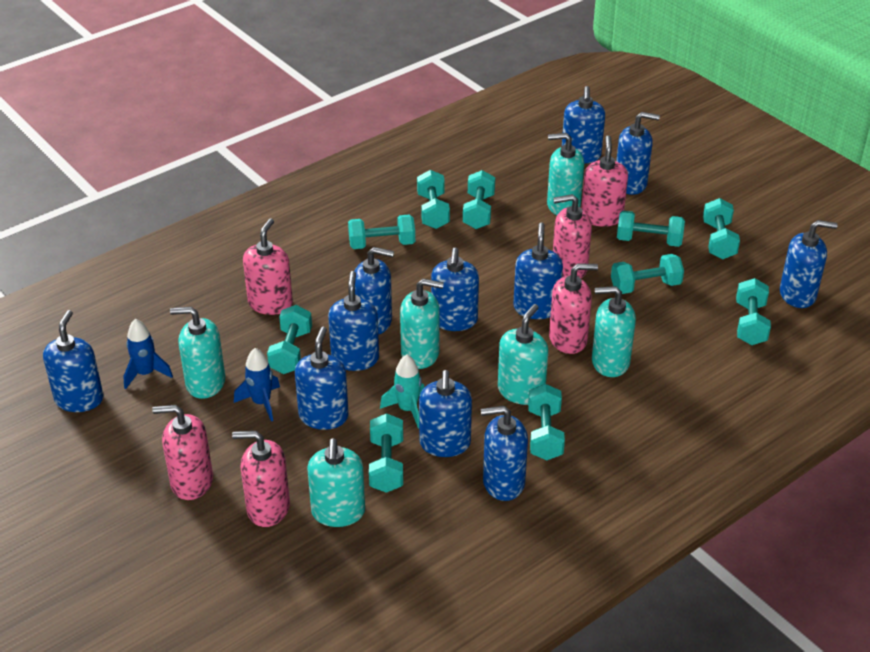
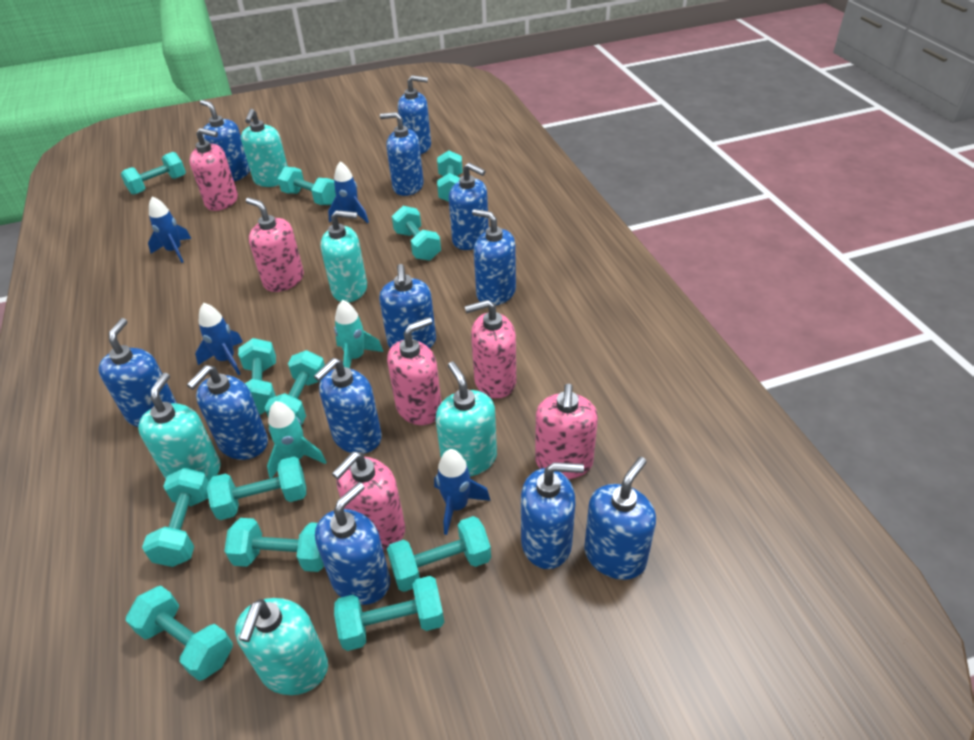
blue rocket: [123,319,173,389] [234,348,280,421] = 2 -> [148,196,191,263] [195,303,243,375] [328,161,369,223] [434,449,491,535] = 4
blue soap dispenser: [43,310,104,412] [295,327,349,430] [328,271,379,371] [355,247,394,335] [419,370,472,457] [431,248,479,331] [481,406,528,501] [513,222,563,319] [562,86,605,164] [616,112,660,195] [780,220,838,308] = 11 -> [99,318,177,427] [187,365,268,460] [200,100,250,181] [314,358,382,454] [315,482,390,605] [379,264,436,348] [380,112,424,196] [398,75,431,154] [449,163,489,250] [472,209,516,305] [521,462,584,569] [584,457,656,580] = 12
turquoise dumbbell: [267,305,312,374] [348,215,415,249] [369,413,403,493] [417,170,450,229] [463,170,495,229] [528,384,565,460] [611,254,684,294] [617,211,685,247] [703,198,740,259] [736,278,771,345] = 10 -> [121,152,186,195] [125,586,233,681] [142,468,209,567] [207,457,306,520] [224,518,324,572] [238,338,276,415] [265,350,325,425] [278,167,336,205] [334,576,444,651] [387,516,491,592] [392,206,441,261] [437,151,463,202] = 12
turquoise rocket: [380,354,424,429] = 1 -> [267,401,326,479] [334,300,383,369] = 2
turquoise soap dispenser: [170,307,225,399] [307,438,365,527] [400,279,444,369] [498,304,548,405] [547,133,584,215] [592,286,636,377] = 6 -> [138,373,221,482] [235,598,328,695] [241,109,288,187] [320,210,367,302] [436,362,497,476] = 5

